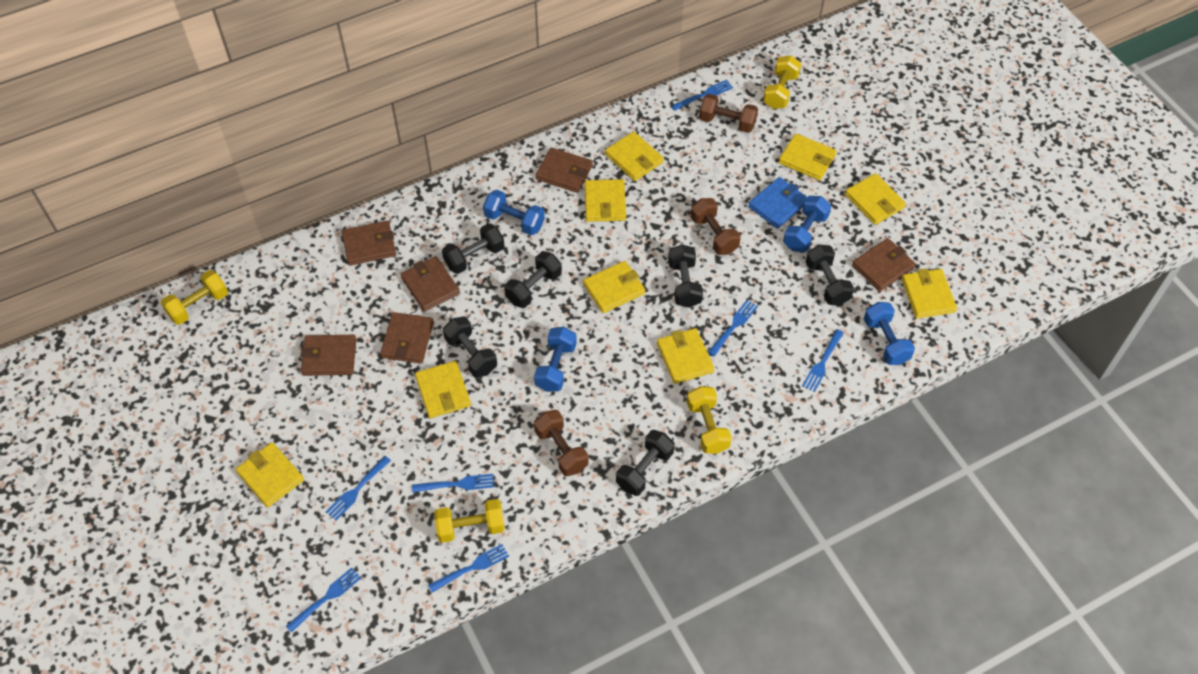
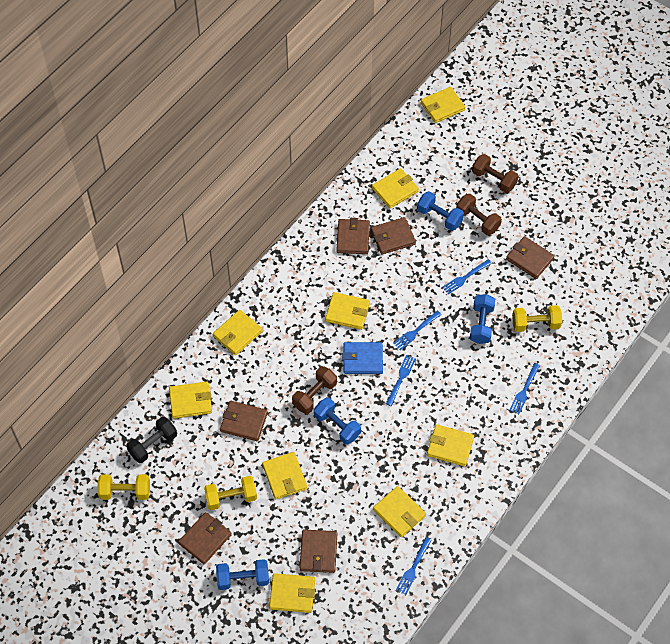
black dumbbell: [442,223,505,274] [443,317,497,378] [504,251,562,308] [616,430,674,496] [668,244,703,308] [806,245,854,306] = 6 -> [126,417,177,463] = 1
blue fork: [286,567,361,633] [326,456,391,521] [412,474,494,493] [428,544,509,593] [671,80,733,111] [708,300,758,357] [802,329,844,392] = 7 -> [386,355,416,406] [393,311,442,350] [396,537,432,595] [442,260,492,294] [509,363,540,414] = 5
yellow dumbbell: [161,270,228,325] [434,499,505,543] [687,386,732,454] [763,55,801,109] = 4 -> [98,474,150,500] [204,476,257,510] [512,305,562,332] = 3

